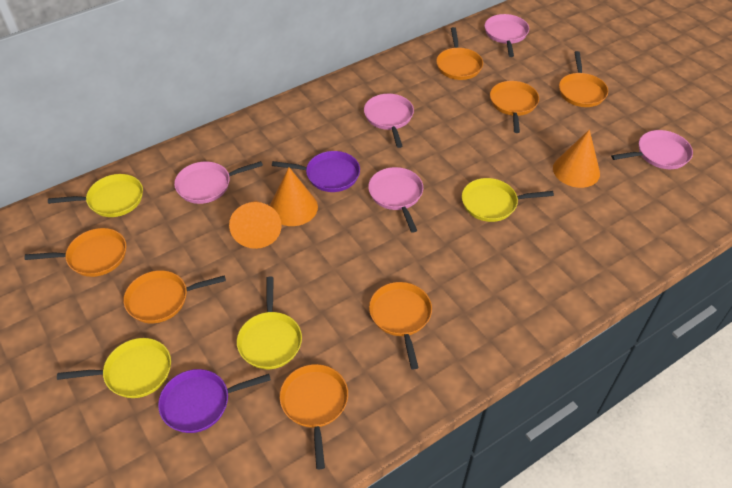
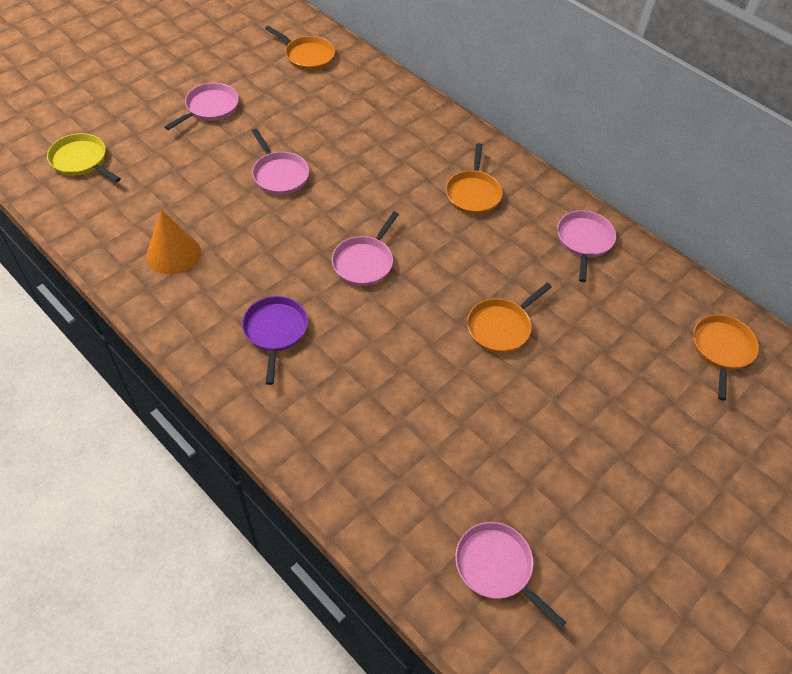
orange cone: [229,201,282,249] [270,167,318,226] [553,129,600,188] = 3 -> [146,210,201,274] = 1
orange pan: [24,228,126,277] [123,270,226,323] [280,364,348,469] [369,282,432,370] [436,27,483,80] [490,81,539,133] [559,51,608,107] = 7 -> [265,26,335,70] [446,143,503,214] [467,283,552,353] [693,314,759,401] = 4
purple pan: [158,369,271,433] [272,151,360,192] = 2 -> [242,296,308,385] = 1
yellow pan: [48,174,143,217] [57,338,171,398] [237,277,302,369] [462,178,554,222] = 4 -> [47,133,121,182] = 1

